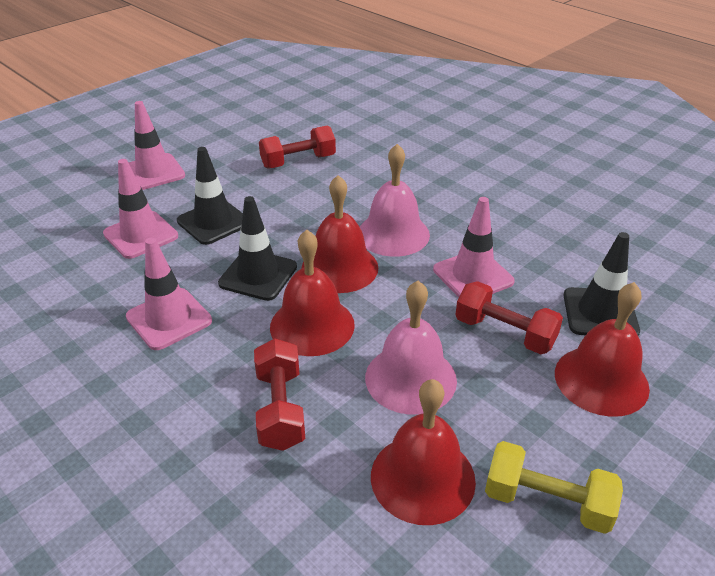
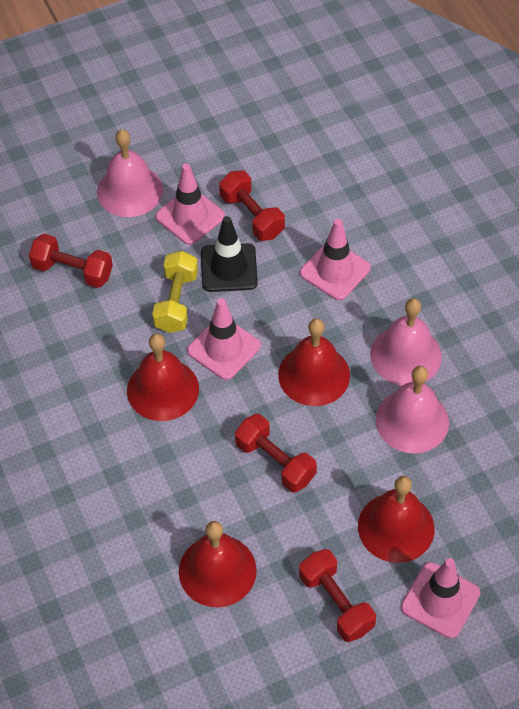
black traffic cone: [177,147,243,245] [218,196,297,301] [563,232,640,336] = 3 -> [201,216,258,292] = 1
pink bell: [360,144,430,257] [365,281,457,415] = 2 -> [97,129,163,217] [370,298,442,386] [376,366,449,453] = 3
red dumbbell: [254,338,305,451] [259,125,336,169] [455,281,563,354] = 3 -> [29,234,113,288] [219,171,285,241] [235,414,317,492] [299,549,376,642] = 4

